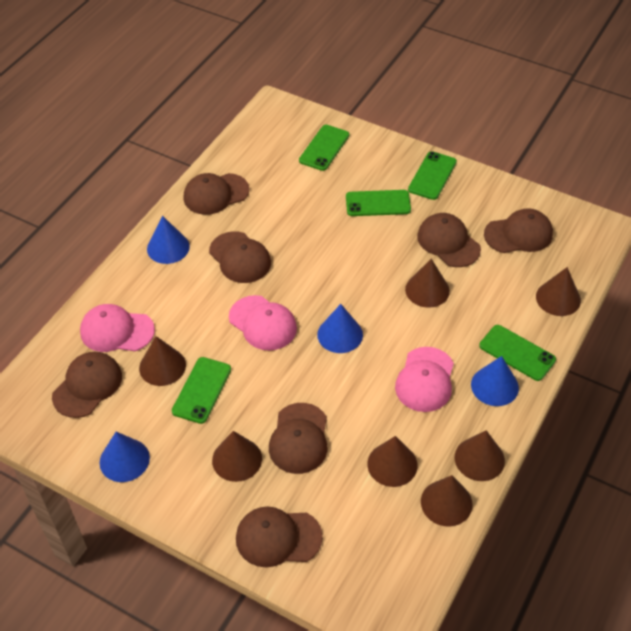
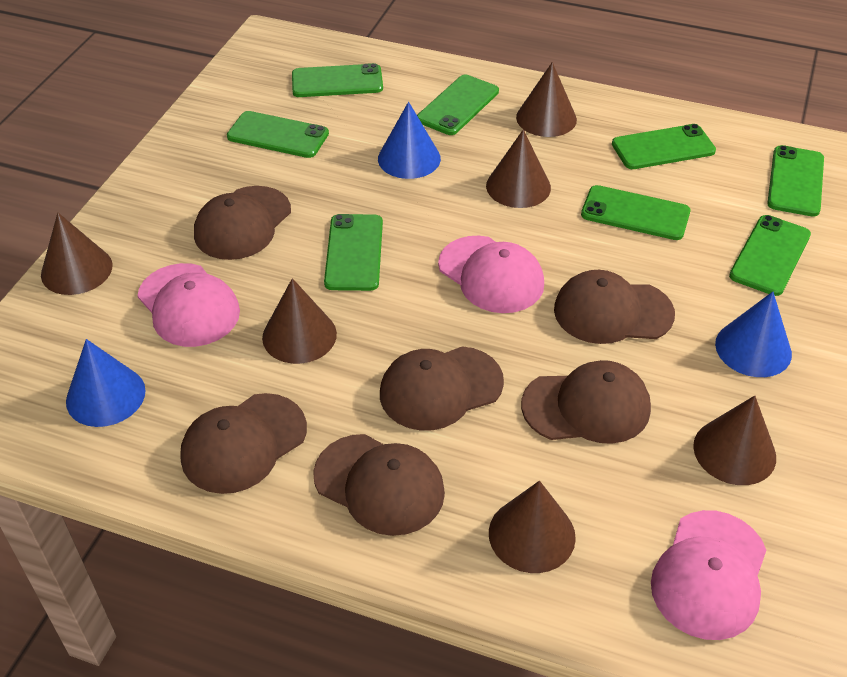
blue cone: [100,432,150,482] [147,216,190,264] [317,304,363,353] [471,356,519,406] = 4 -> [66,339,146,427] [378,102,441,179] [715,292,792,377] = 3
brown cap: [52,352,122,418] [183,173,249,215] [209,231,271,283] [236,506,323,567] [269,403,327,474] [417,213,481,267] [484,208,553,253] = 7 -> [180,393,307,494] [194,186,291,260] [313,434,445,536] [380,346,504,431] [521,360,651,444] [554,270,675,344] = 6
brown cone: [139,336,186,386] [212,431,262,482] [367,436,418,487] [405,259,450,308] [421,475,473,527] [455,430,505,481] [536,267,581,316] = 7 -> [41,213,113,295] [262,278,337,364] [486,129,551,208] [489,481,576,573] [516,62,577,137] [693,396,776,485] = 6
green phone: [172,357,231,424] [299,125,349,171] [346,190,411,216] [408,151,457,200] [479,325,556,381] = 5 -> [227,111,329,158] [292,63,383,97] [324,214,383,291] [417,75,499,135] [581,185,690,240] [612,124,716,169] [729,215,811,296] [767,145,824,217] = 8

